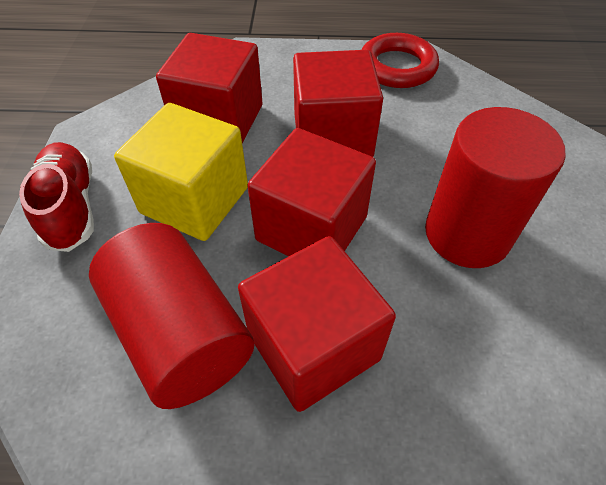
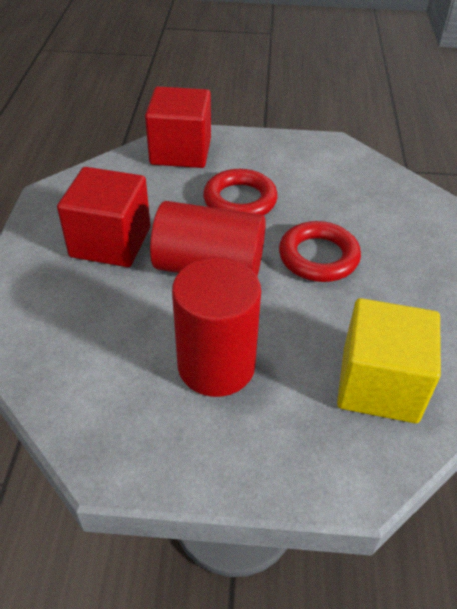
red cube: [156,33,262,143] [238,236,396,412] [247,128,376,256] [293,50,383,157] = 4 -> [57,167,150,267] [145,86,211,168] = 2
red ring: [362,33,439,88] = 1 -> [203,169,278,215] [279,221,361,282] = 2
red shoe: [19,142,94,252] = 1 -> none = 0

